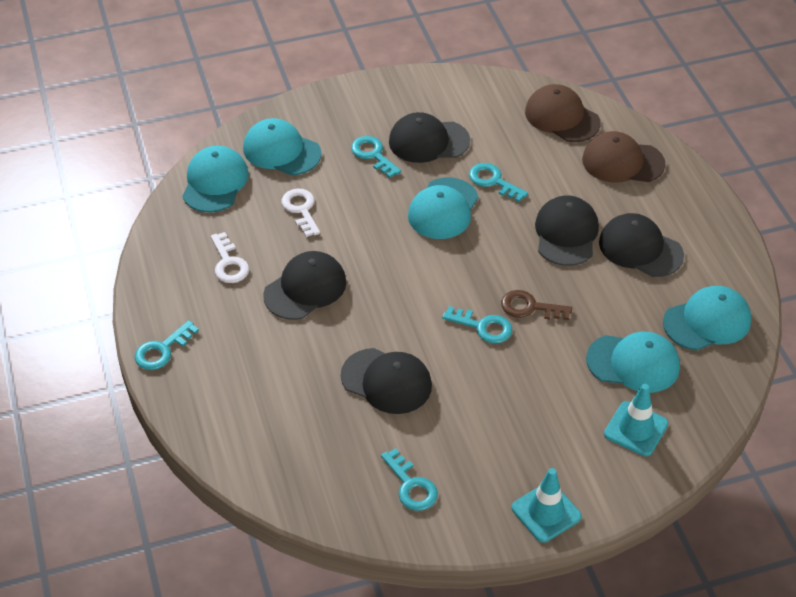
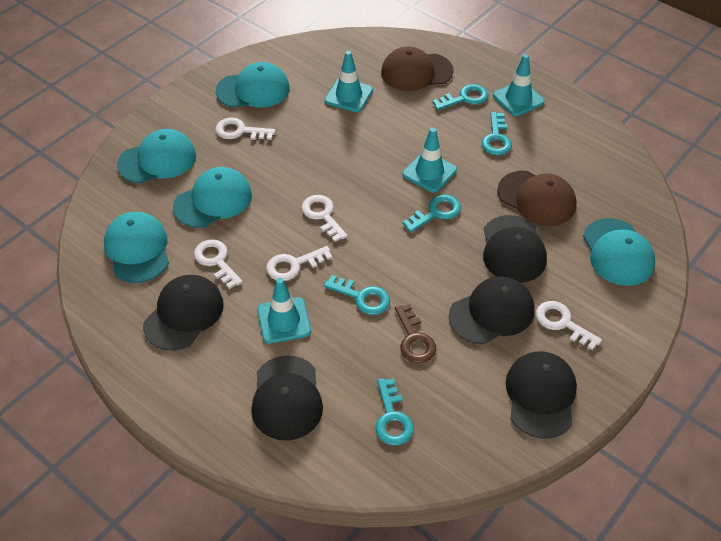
turquoise traffic cone: [511,468,582,543] [604,384,668,456] = 2 -> [257,278,311,344] [325,51,373,112] [402,128,457,193] [493,54,545,116] = 4
white key: [211,232,249,283] [281,188,320,237] = 2 -> [194,239,243,289] [215,117,276,140] [266,246,332,281] [302,195,348,242] [536,301,602,350] = 5

